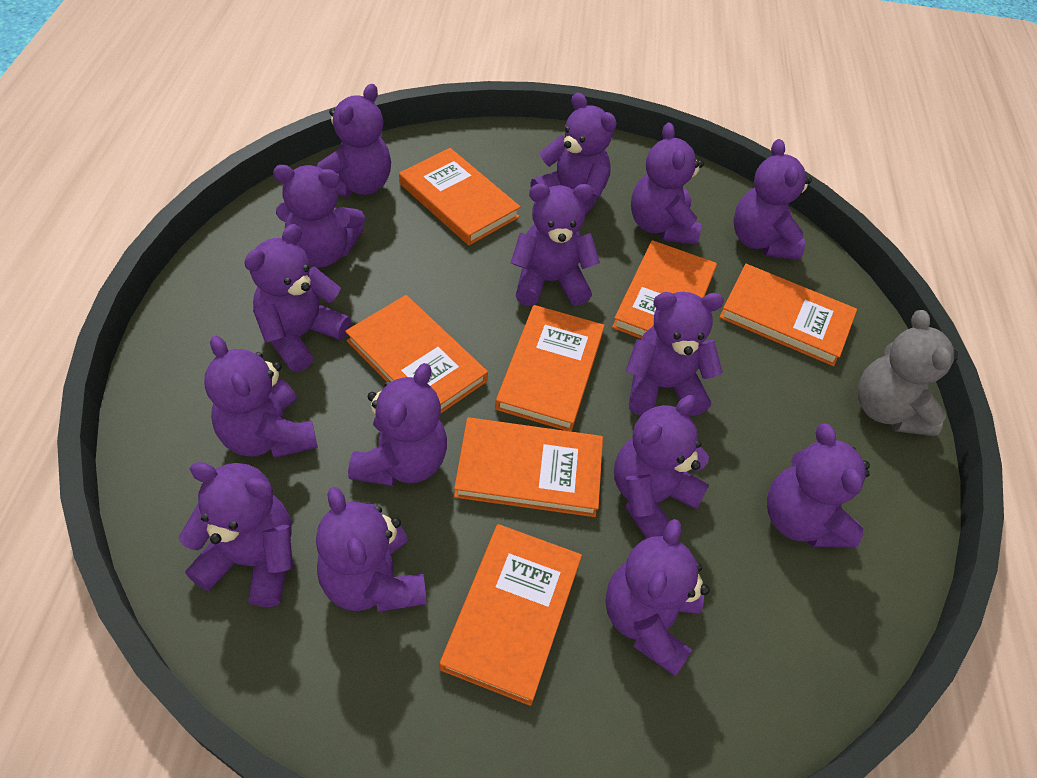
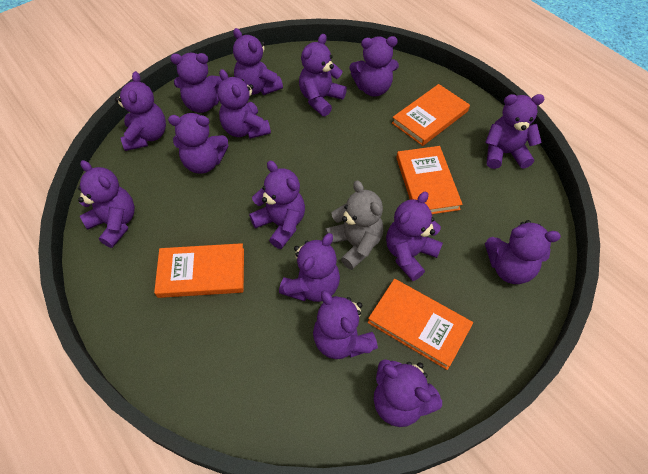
orange book: [345,295,488,413] [399,148,521,245] [440,524,582,706] [454,417,603,517] [495,305,605,432] [612,240,717,339] [719,264,857,366] = 7 -> [154,243,244,298] [368,279,473,370] [392,84,470,146] [396,146,463,214] = 4

